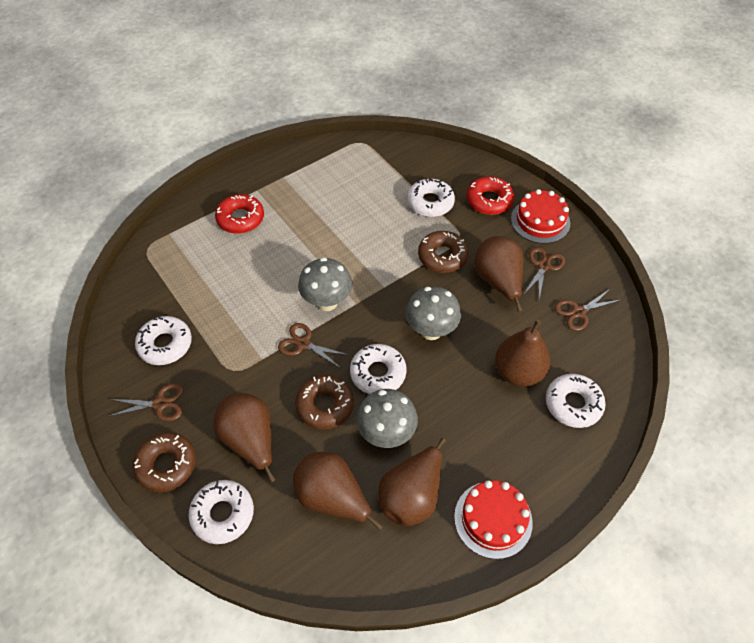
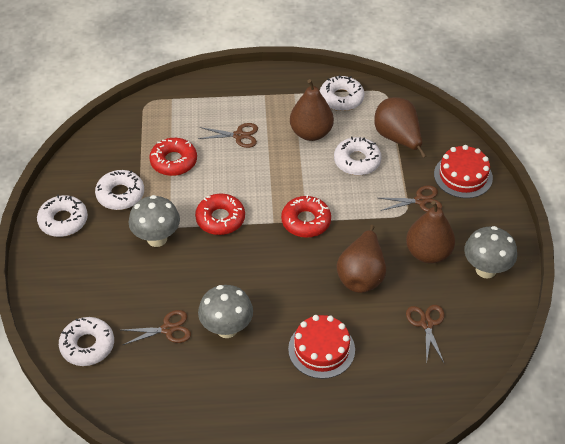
brown donut: [133,433,196,492] [295,375,354,429] [418,231,469,273] = 3 -> none = 0
brown pear: [213,393,276,482] [293,452,383,530] [378,438,446,526] [474,236,523,312] [495,319,550,387] = 5 -> [290,79,334,141] [336,225,386,293] [374,97,426,158] [406,201,455,263] = 4
red donut: [215,194,264,234] [466,176,514,215] = 2 -> [149,138,197,176] [195,194,245,235] [281,195,331,238] = 3

